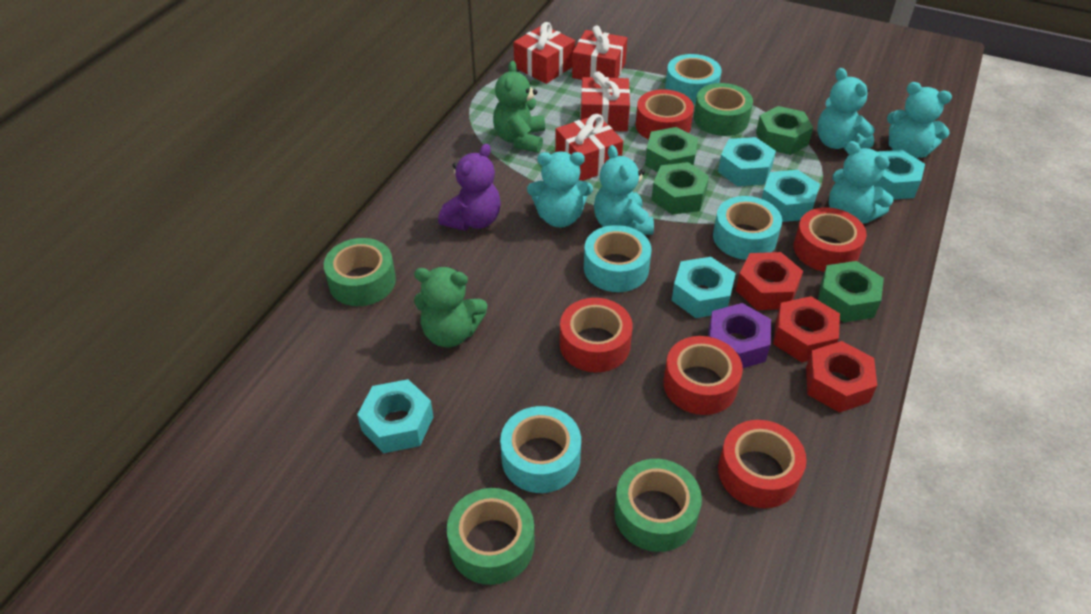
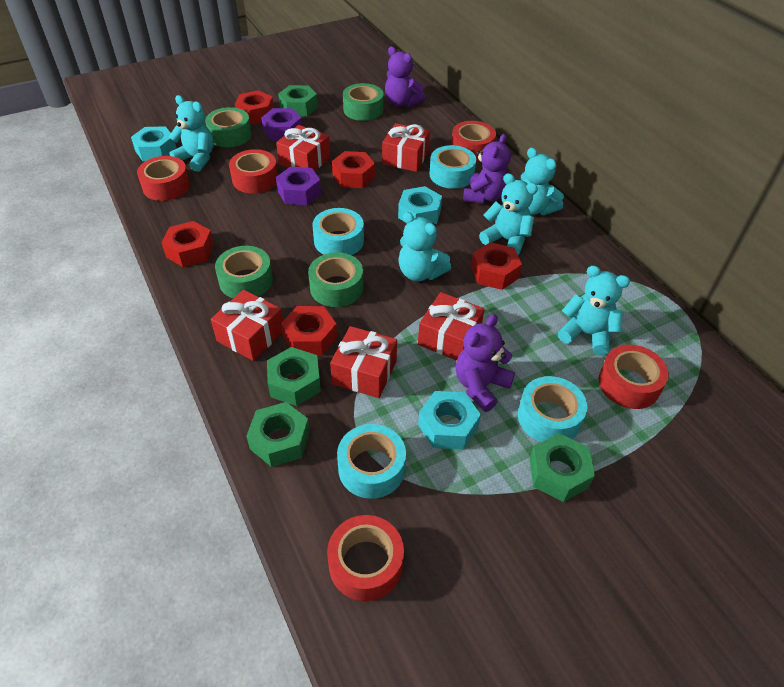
green teddy bear: [414,267,487,347] [493,61,545,153] = 2 -> none = 0
purple nut: [708,303,771,368] = 1 -> [261,108,302,141] [276,167,321,205] = 2
purple teddy bear: [438,144,501,231] = 1 -> [385,46,425,107] [456,314,515,412] [463,134,511,204] = 3
red gift: [513,22,575,84] [555,114,623,181] [572,26,627,80] [580,71,630,132] = 4 -> [211,290,283,361] [276,125,330,171] [330,326,397,398] [382,123,430,172] [418,292,485,361] = 5
red nut: [736,252,803,310] [773,296,840,362] [806,341,877,413] = 3 -> [162,221,214,267] [235,90,274,124] [281,306,337,356] [332,151,375,188] [471,242,522,290] = 5
turquoise nut: [357,379,433,453] [671,257,736,318] [718,137,776,186] [762,170,820,222] [874,150,925,200] = 5 -> [131,126,177,161] [398,186,442,224] [418,391,481,450] = 3

